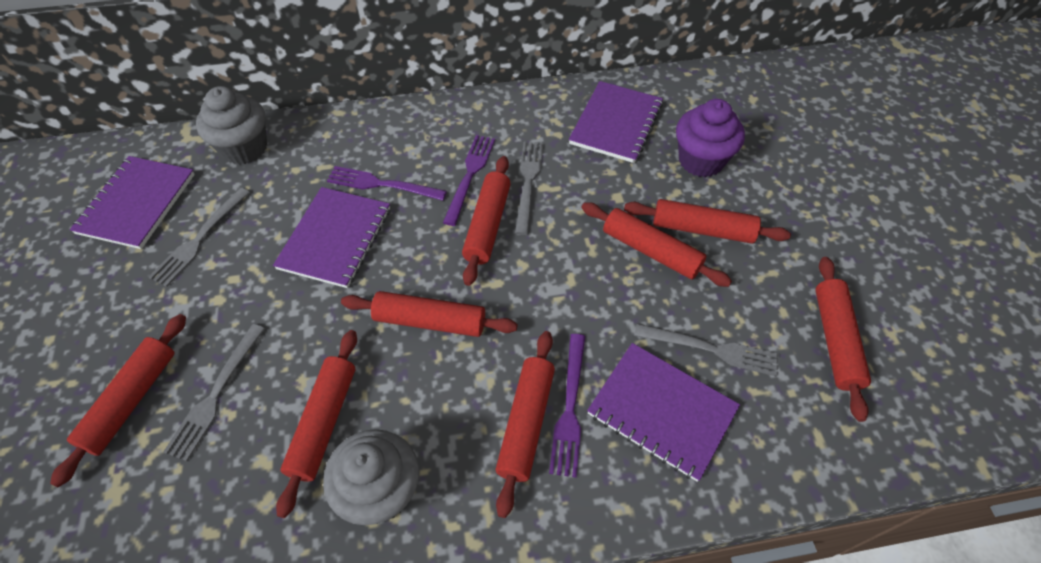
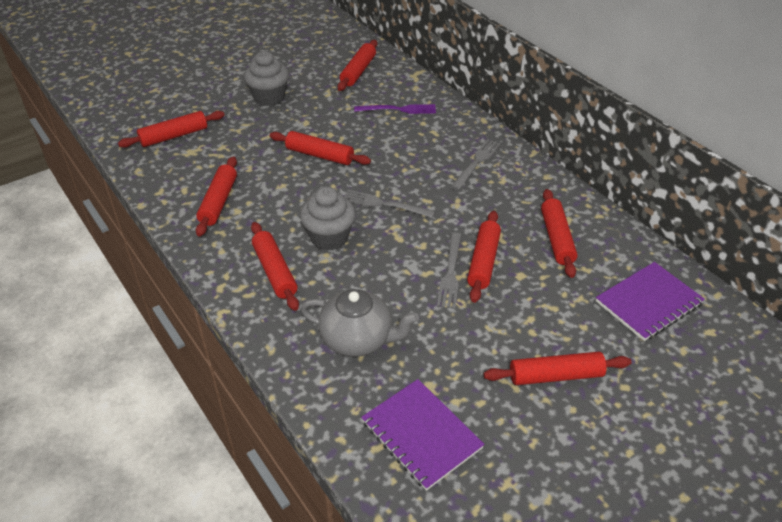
grey fork: [149,188,250,287] [163,324,265,461] [515,142,544,235] [634,324,779,377] = 4 -> [344,190,435,218] [437,233,461,309] [451,139,501,190] = 3
grey teapot: none = 0 -> [300,289,419,357] = 1
purple cupcake: [676,99,745,177] = 1 -> none = 0
purple fork: [327,166,447,201] [443,135,495,226] [549,334,585,478] = 3 -> [354,104,436,114] = 1
purple notebook: [70,156,195,249] [273,187,390,288] [569,81,663,163] [587,343,740,482] = 4 -> [361,379,485,491] [596,262,705,341] = 2

